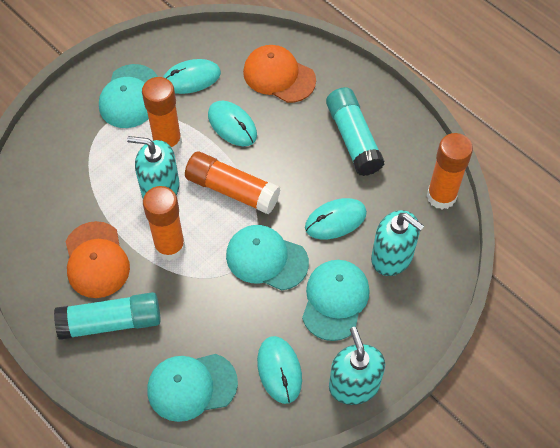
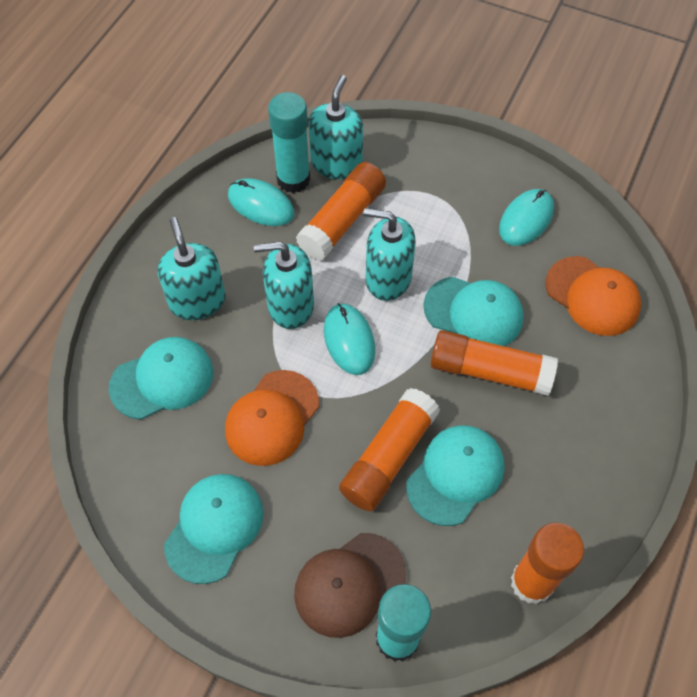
brown cap: none = 0 -> [294,533,406,638] = 1
turquoise mouse: [163,59,221,94] [208,101,257,146] [257,336,302,404] [305,198,367,239] = 4 -> [228,178,294,226] [324,303,376,375] [499,189,554,246] = 3
turquoise soap dispenser: [127,136,180,198] [329,327,385,405] [371,210,424,276] = 3 -> [157,217,226,320] [254,242,314,329] [309,75,363,179] [363,208,416,301] = 4

